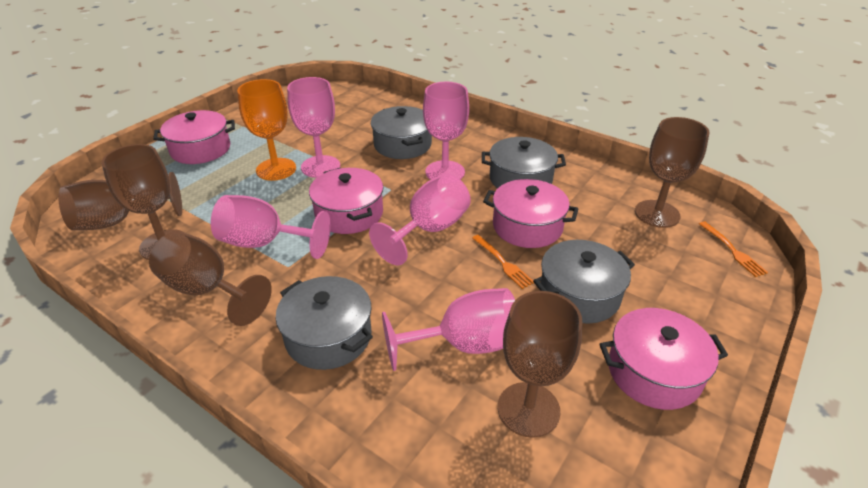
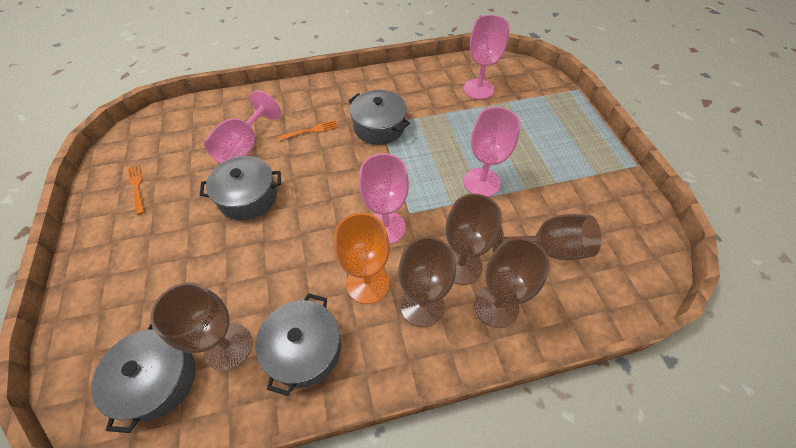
pink goblet: [211,195,331,259] [287,77,340,178] [369,173,471,266] [382,288,515,371] [423,82,469,180] = 5 -> [204,90,281,164] [359,153,409,244] [464,15,510,100] [464,107,521,197] = 4
pink pot: [153,110,235,164] [309,168,384,234] [483,179,578,248] [599,308,728,410] = 4 -> none = 0

